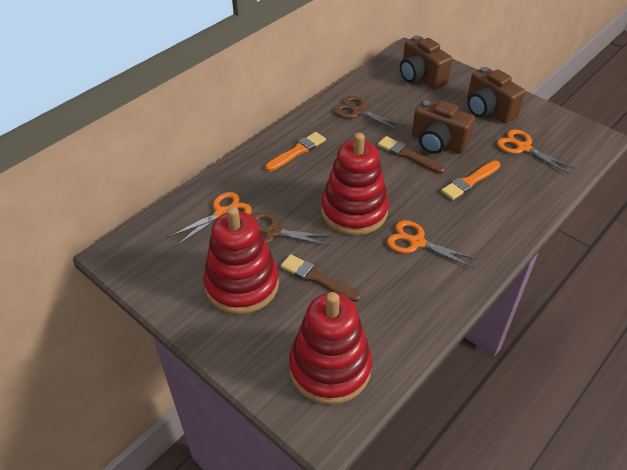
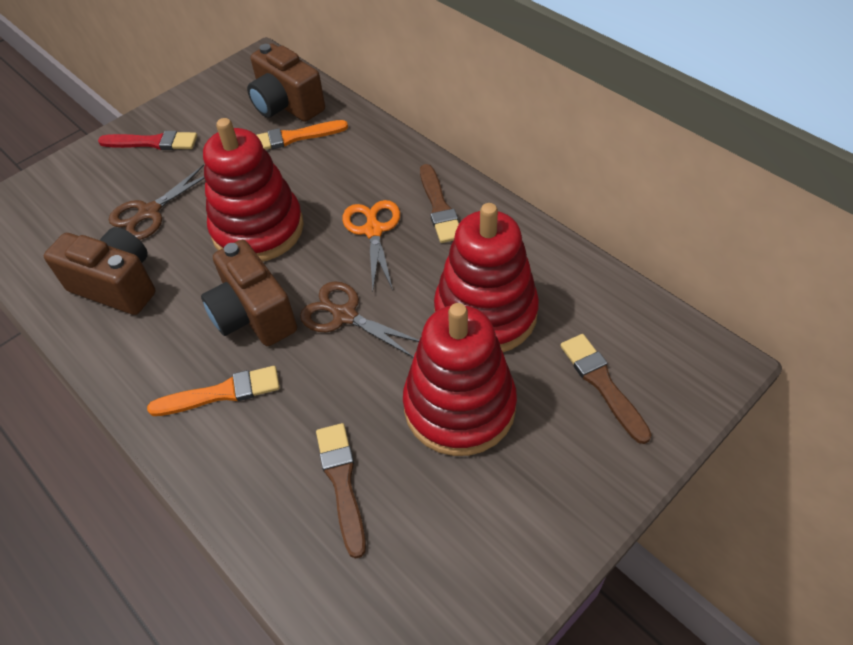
brown brush: [281,254,361,302] [378,136,445,174] = 2 -> [316,423,366,559] [420,164,459,243] [560,334,652,444] = 3
orange scissors: [168,192,252,246] [387,220,478,268] [497,129,575,174] = 3 -> [342,200,400,291] = 1
red brush: none = 0 -> [98,131,197,150] = 1

